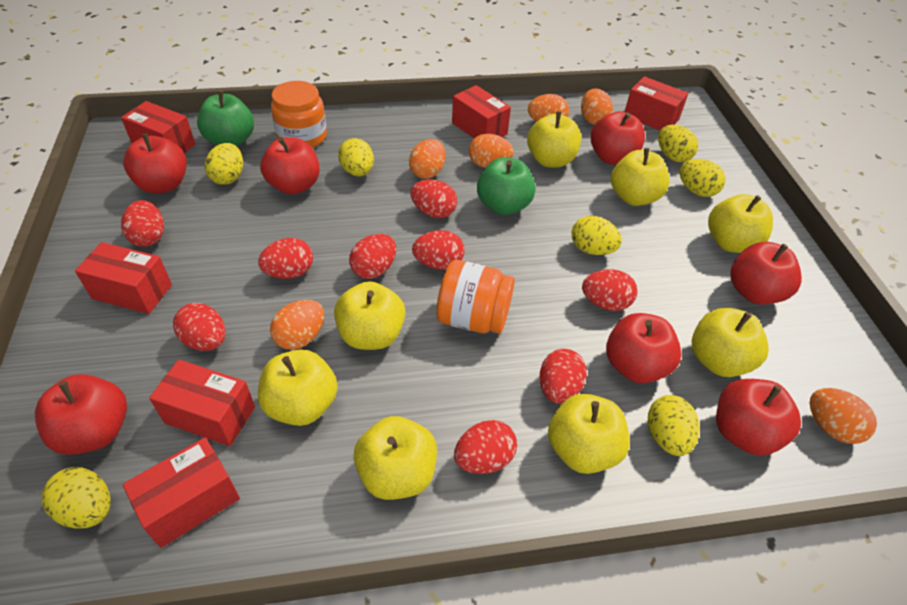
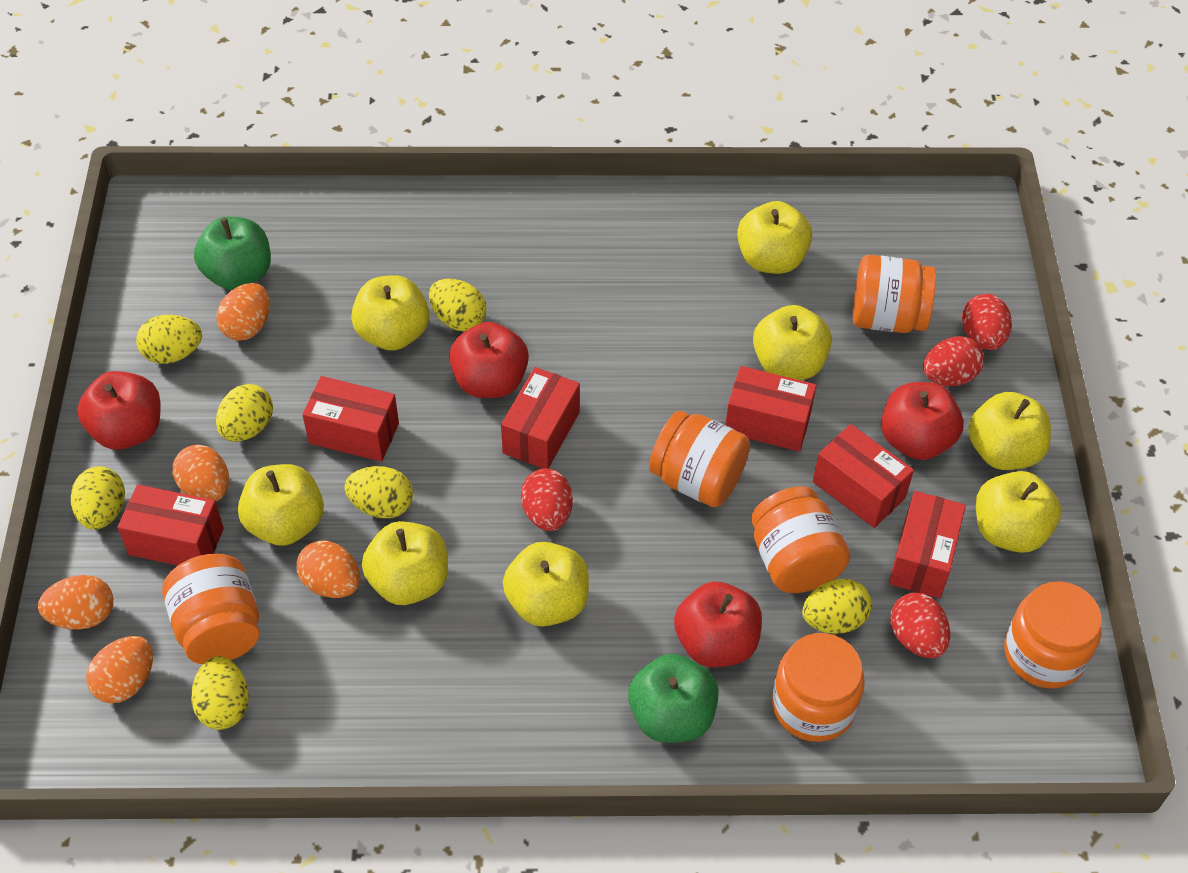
orange egg: [270,300,324,350] [409,139,446,179] [469,134,514,168] [528,94,569,122] [581,88,613,125] [810,388,877,444] = 6 -> [38,575,113,630] [86,636,153,703] [173,445,229,501] [216,283,270,341] [297,541,361,598] = 5
orange jar: [271,81,327,148] [436,260,515,334] = 2 -> [162,554,260,664] [649,410,750,507] [751,486,850,593] [772,633,865,742] [853,255,936,333] [1004,581,1102,689] = 6
red apple: [35,374,127,455] [123,133,187,194] [260,137,320,195] [591,111,645,165] [606,313,682,383] [716,379,801,456] [730,242,802,305] = 7 -> [77,371,161,450] [449,322,529,398] [674,582,762,667] [881,382,963,460] = 4
red egg: [121,200,164,247] [173,303,226,351] [258,238,313,279] [349,234,396,279] [410,180,457,218] [412,230,465,270] [454,420,517,474] [540,349,587,404] [582,269,638,311] = 9 -> [521,468,573,531] [890,593,950,658] [923,336,984,386] [962,294,1012,350] = 4

